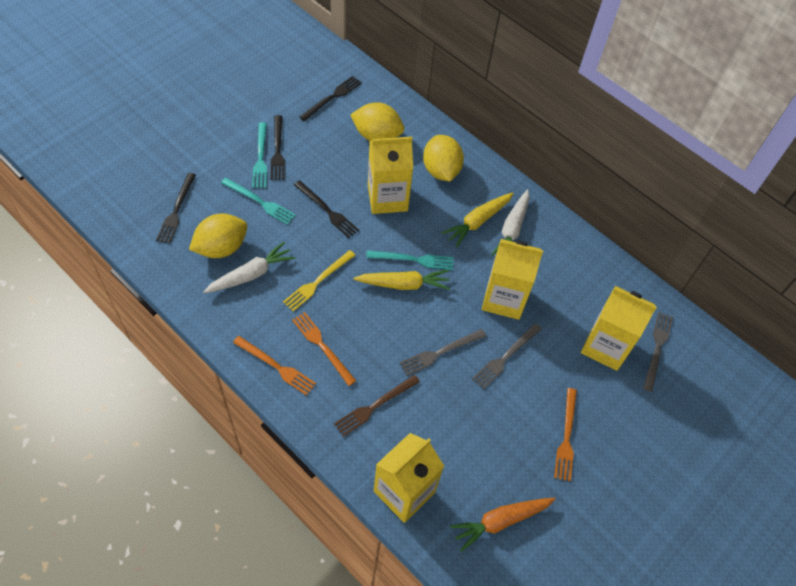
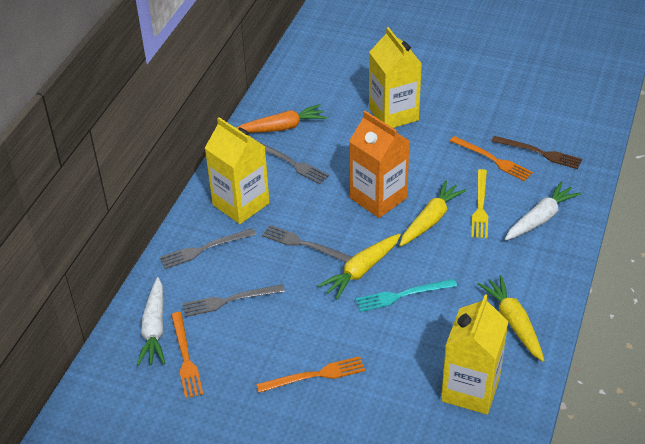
black fork: [156,173,196,244] [270,115,285,180] [294,180,359,238] [299,76,362,121] = 4 -> none = 0
grey fork: [400,329,486,376] [472,323,542,389] [643,312,673,392] = 3 -> [160,228,256,269] [182,284,285,317] [259,142,329,184] [262,225,352,262] = 4
orange carton: none = 0 -> [349,111,410,218] = 1
turquoise fork: [221,178,296,225] [252,122,267,188] [366,250,454,270] = 3 -> [356,279,457,312] = 1
yellow carrot: [354,270,450,290] [441,192,514,247] = 2 -> [318,233,401,300] [400,180,467,246] [478,275,544,362] = 3
yellow carton: [368,137,413,214] [374,433,444,523] [482,239,543,320] [581,286,657,371] = 4 -> [205,117,270,224] [369,27,422,128] [441,294,509,414] = 3
yellow lemon: [189,213,247,258] [350,102,404,141] [423,135,464,181] = 3 -> none = 0

